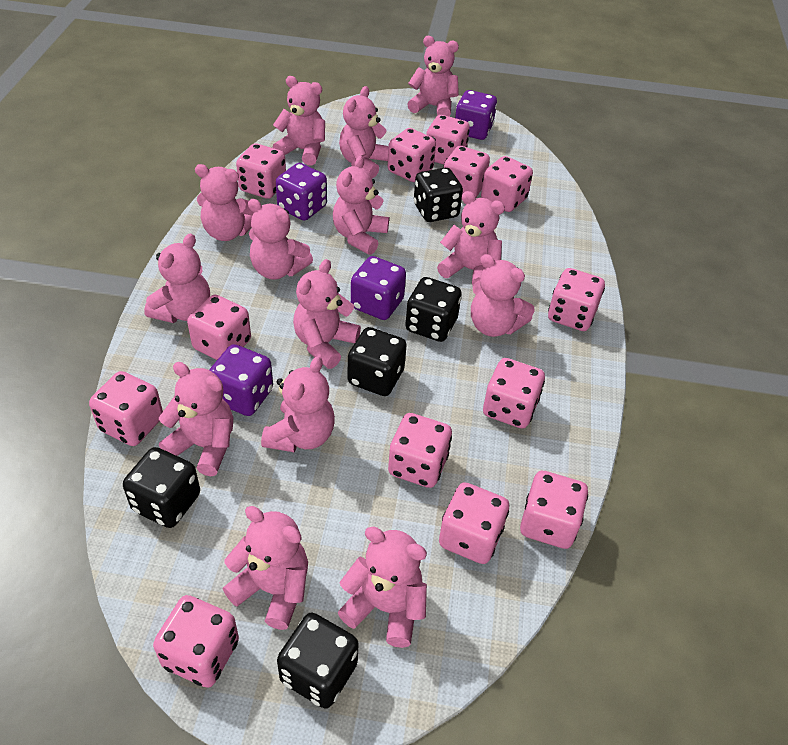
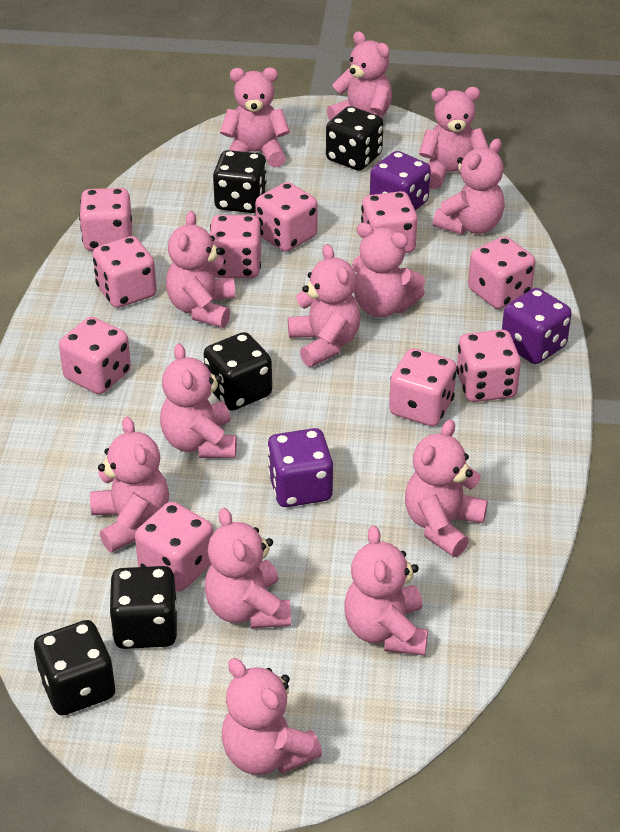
pink dice: [89,371,163,446] [153,595,239,688] [187,295,251,360] [236,143,286,199] [388,128,436,182] [388,413,452,488] [426,115,470,164] [439,482,509,564] [444,146,490,197] [481,156,533,212] [483,358,545,429] [520,471,588,549] [548,268,605,331] = 13 -> [59,317,131,394] [79,188,132,251] [93,236,157,308] [135,502,213,592] [210,215,261,278] [255,182,318,252] [361,191,417,253] [389,349,457,426] [456,330,521,402] [468,236,535,309] = 10
pink teddy bear: [144,233,210,323] [159,362,233,476] [195,164,254,241] [223,506,308,630] [248,199,313,280] [261,356,335,452] [272,76,325,166] [293,259,361,369] [333,156,389,255] [338,527,427,648] [339,86,389,179] [407,36,459,117] [437,191,505,286] [471,254,535,337] = 14 -> [90,416,169,552] [160,343,237,458] [166,211,235,328] [204,507,291,629] [220,68,290,167] [222,658,322,775] [288,244,360,367] [327,31,392,120] [344,525,428,656] [352,222,425,317] [405,419,488,557] [419,87,489,189] [433,138,505,235] = 13
purple dice: [209,344,273,416] [276,163,327,221] [351,256,406,320] [455,90,497,140] = 4 -> [267,428,333,507] [370,151,431,210] [502,288,572,364] = 3

